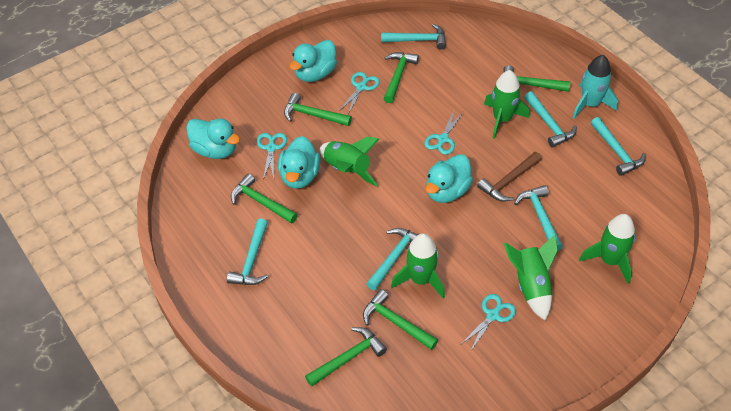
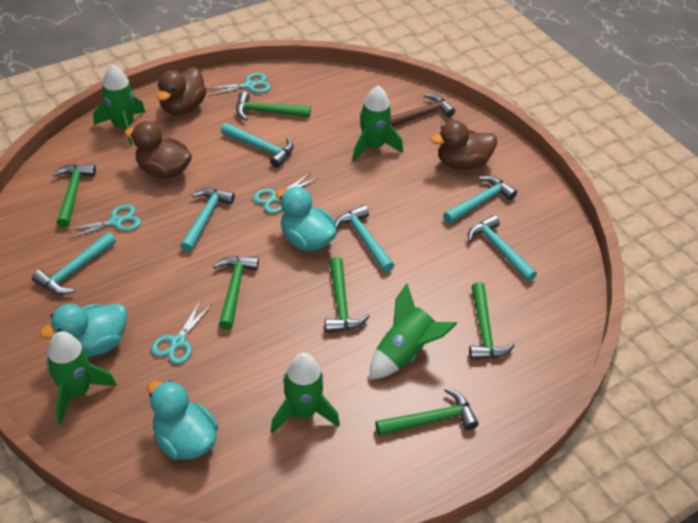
brown duck: none = 0 -> [124,121,192,179] [157,67,207,115] [430,121,497,170] = 3
turquoise duck: [186,118,240,159] [278,136,321,189] [290,40,337,82] [425,154,473,203] = 4 -> [40,303,127,357] [147,380,219,460] [276,187,337,251] = 3
turquoise rocket: [573,55,618,119] = 1 -> none = 0

